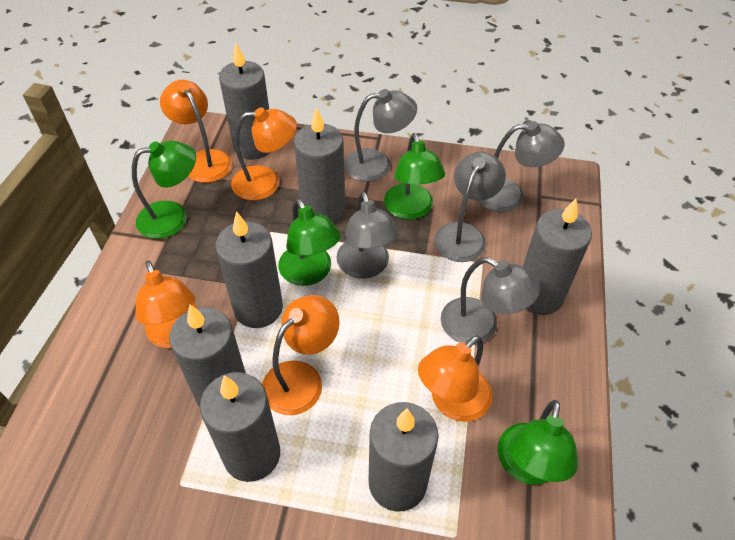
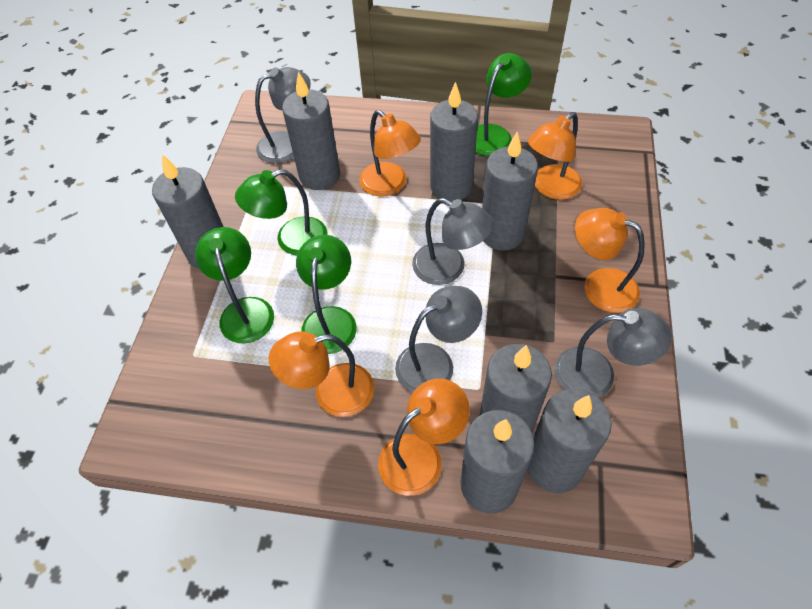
grey lamp: [336,191,399,279] [344,89,417,182] [434,152,506,262] [441,257,540,345] [477,121,564,212] = 5 -> [255,67,311,164] [395,286,482,392] [412,198,494,285] [554,308,672,398] = 4

